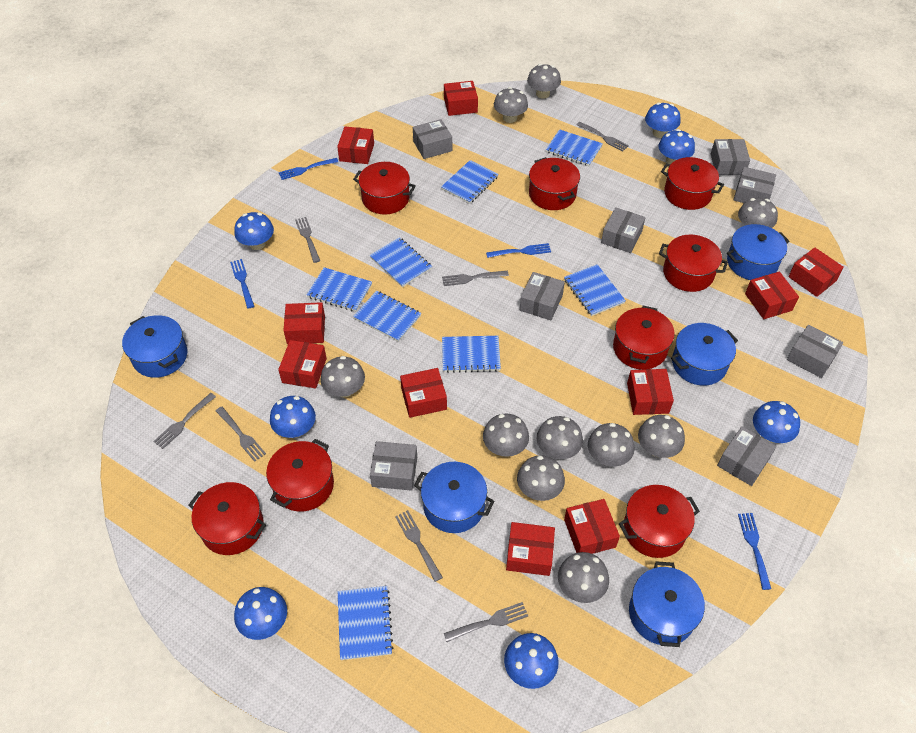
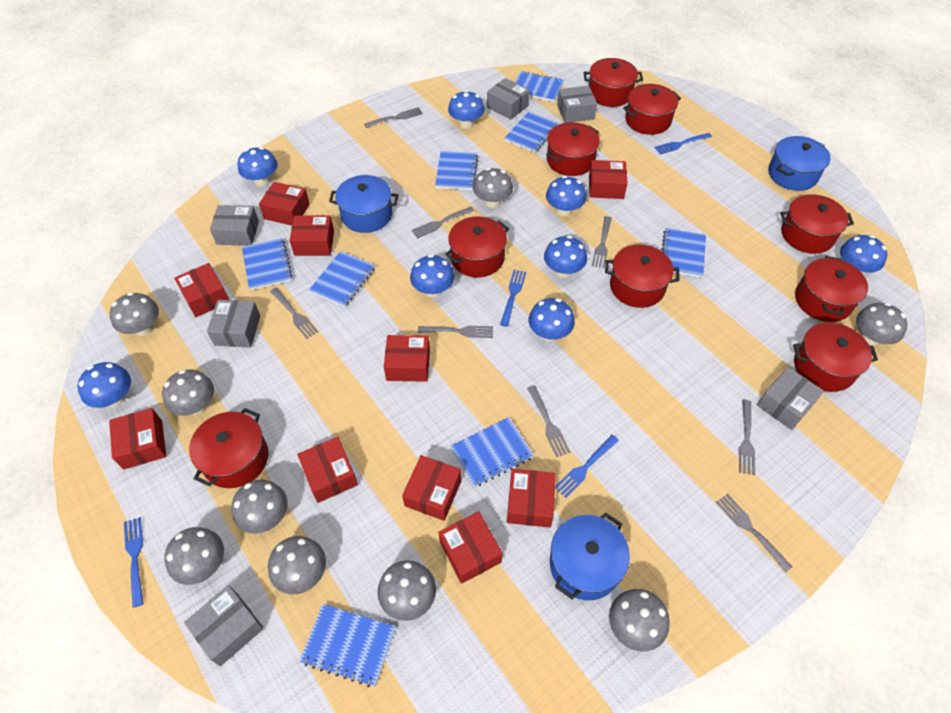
blue mushroom: [234,212,274,250] [234,587,287,640] [270,396,316,438] [504,633,559,689] [645,102,681,138] [659,129,695,165] [753,401,800,443] = 7 -> [77,362,131,408] [238,147,278,186] [410,254,454,297] [448,90,485,129] [529,298,575,341] [544,236,587,278] [546,176,586,216] [840,235,887,273] = 8
blue pot: [122,315,187,378] [414,462,495,533] [629,561,705,647] [671,323,738,386] [727,224,789,280] = 5 -> [329,175,398,233] [550,512,630,600] [768,136,831,191] = 3
grey box: [370,441,417,491] [413,119,452,159] [520,272,565,320] [601,207,645,253] [711,139,750,175] [717,426,777,486] [734,167,776,203] [787,325,843,378] = 8 -> [184,585,264,666] [207,300,260,348] [210,205,259,246] [487,78,530,120] [557,86,597,123] [757,367,824,430] = 6
grey fork: [153,393,216,449] [216,406,266,462] [295,217,320,263] [395,510,443,582] [442,271,509,286] [444,602,528,642] [576,122,629,152] = 7 -> [270,288,318,339] [364,107,423,128] [412,207,474,239] [418,326,493,338] [527,385,570,457] [592,216,612,268] [716,494,792,573] [739,400,755,475] = 8
grey mushroom: [321,356,365,398] [483,413,529,457] [494,87,528,123] [517,455,565,501] [527,64,561,99] [537,416,583,459] [558,552,609,603] [588,423,635,467] [638,415,685,458] [738,198,778,228] = 10 -> [110,292,159,336] [162,370,214,416] [164,527,224,585] [231,480,287,534] [268,536,326,594] [378,560,436,621] [473,168,513,208] [609,589,670,651] [856,303,908,346] = 9
red pot: [189,482,266,555] [266,439,334,512] [353,162,416,215] [529,157,580,210] [613,306,675,370] [619,485,700,558] [659,235,728,292] [661,157,724,210] = 8 -> [189,408,269,488] [445,217,509,277] [546,122,600,176] [583,58,643,107] [605,244,679,308] [623,84,681,135] [780,194,854,254] [793,322,878,392] [795,256,868,322] = 9

